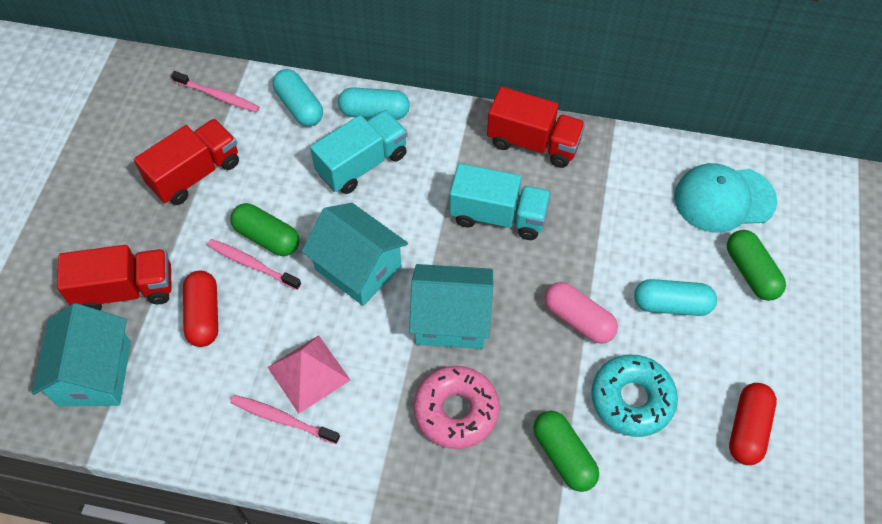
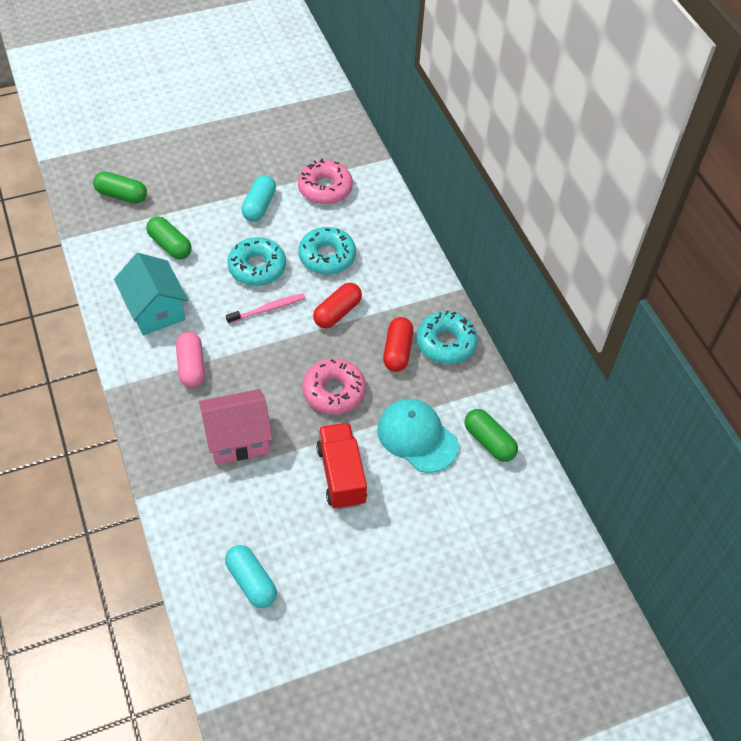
pink donut: [414,366,500,449] = 1 -> [298,159,353,204] [302,358,366,414] = 2
pink house: none = 0 -> [199,389,273,464] = 1
pink pyramid: [268,335,351,414] = 1 -> none = 0
pink toothbrush: [171,71,260,112] [207,239,301,290] [230,395,340,444] = 3 -> [226,293,305,324] = 1
red truck: [57,245,172,311] [134,119,239,205] [487,86,585,168] = 3 -> [316,423,367,510] = 1
turquoise capsule: [273,69,323,126] [338,87,410,120] [634,279,717,316] = 3 -> [225,545,277,608] [242,175,276,221] = 2
turquoise donut: [591,355,678,437] = 1 -> [227,237,286,286] [298,227,356,275] [417,311,478,364] = 3
turquoise house: [32,303,131,406] [302,203,408,306] [409,264,493,349] = 3 -> [114,253,188,335] = 1
turquoise truck: [310,110,408,194] [449,163,551,240] = 2 -> none = 0

